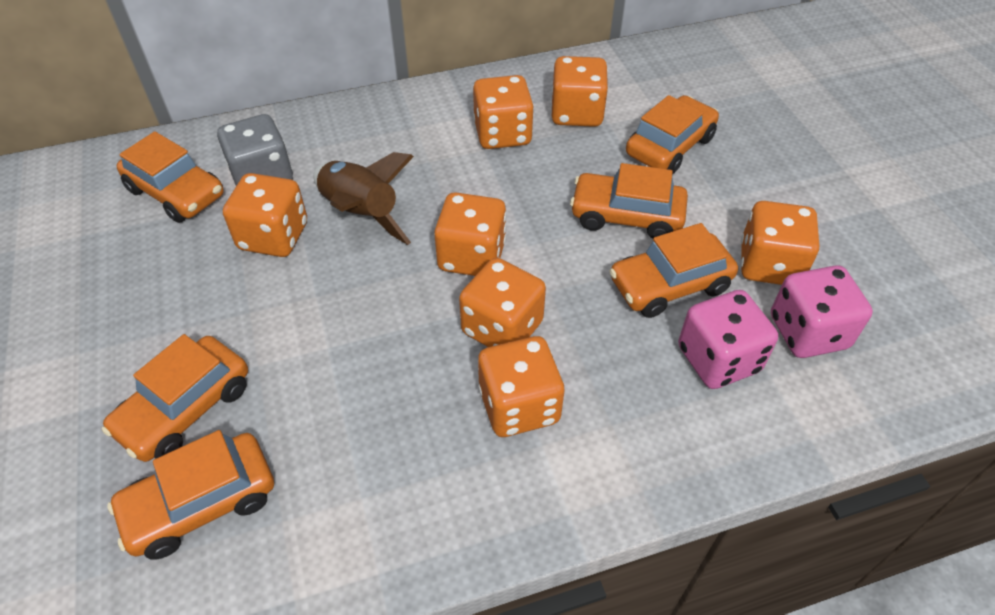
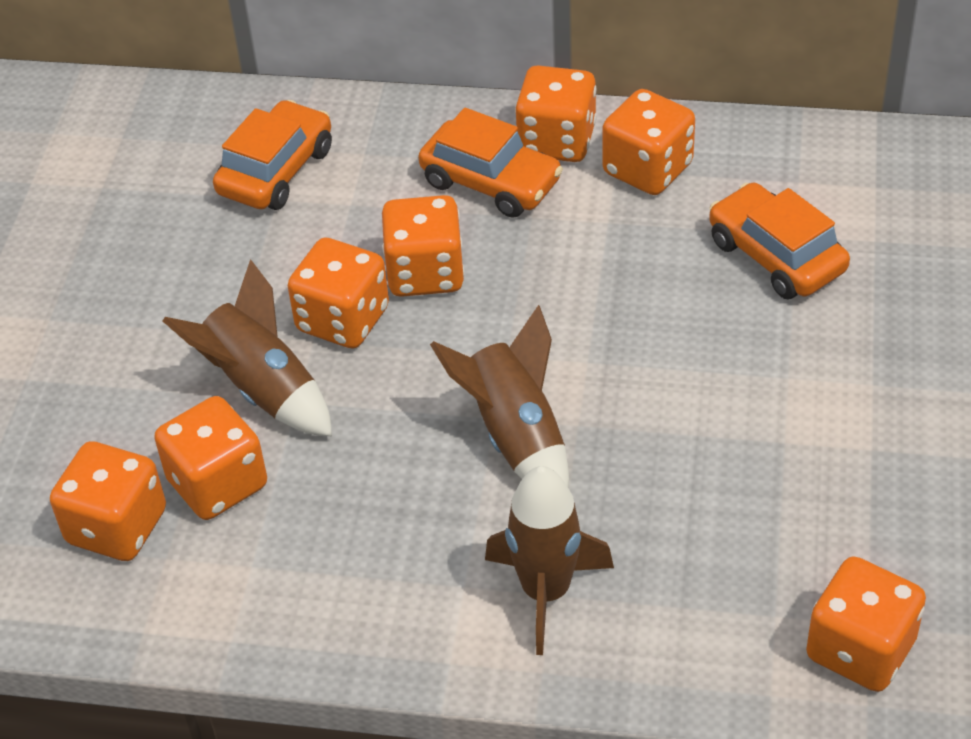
brown rocket: [313,152,414,245] = 1 -> [163,259,332,437] [430,305,569,487] [485,466,614,655] = 3
grey dice: [217,114,293,186] = 1 -> none = 0
orange car: [102,334,248,462] [107,430,274,560] [117,131,224,223] [570,163,688,239] [609,223,738,318] [626,95,719,174] = 6 -> [213,100,332,210] [418,108,563,218] [709,183,850,299] = 3
pink dice: [678,290,778,389] [771,265,873,358] = 2 -> none = 0

